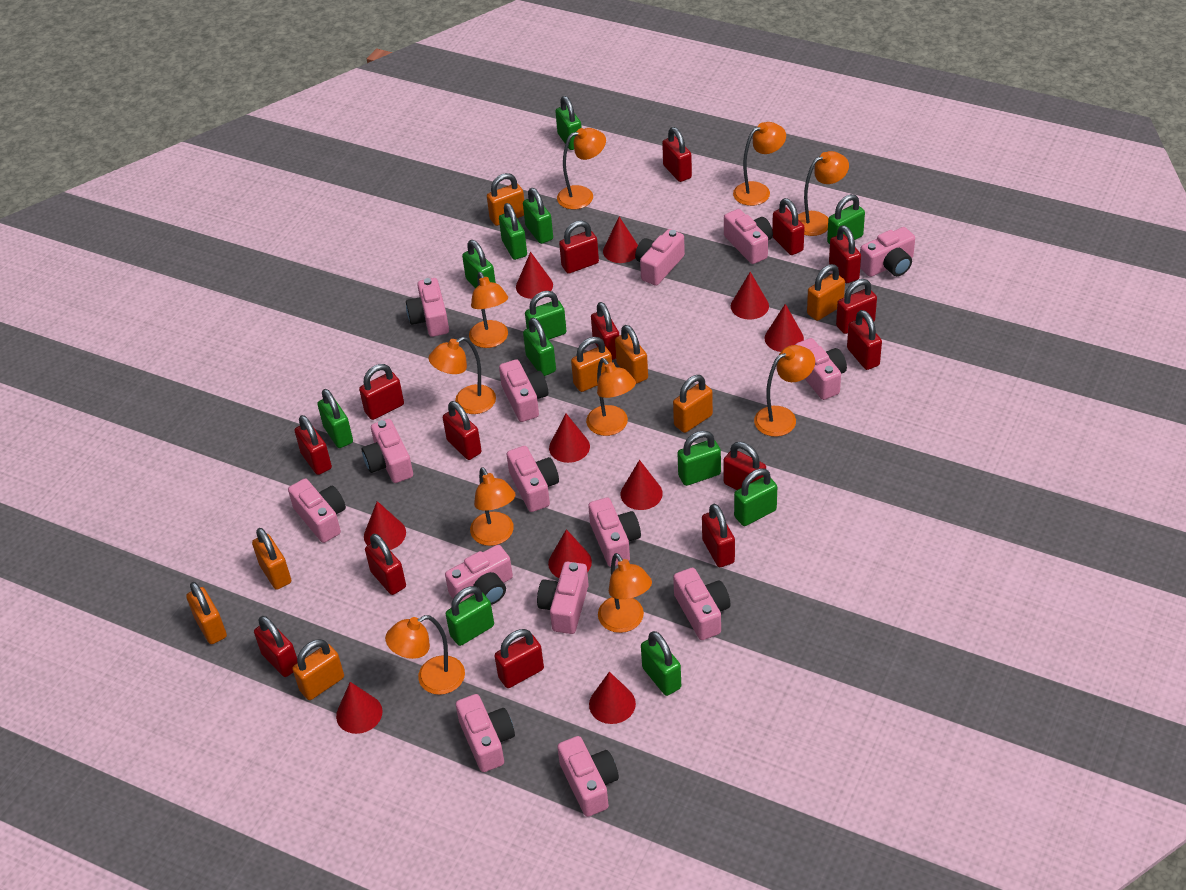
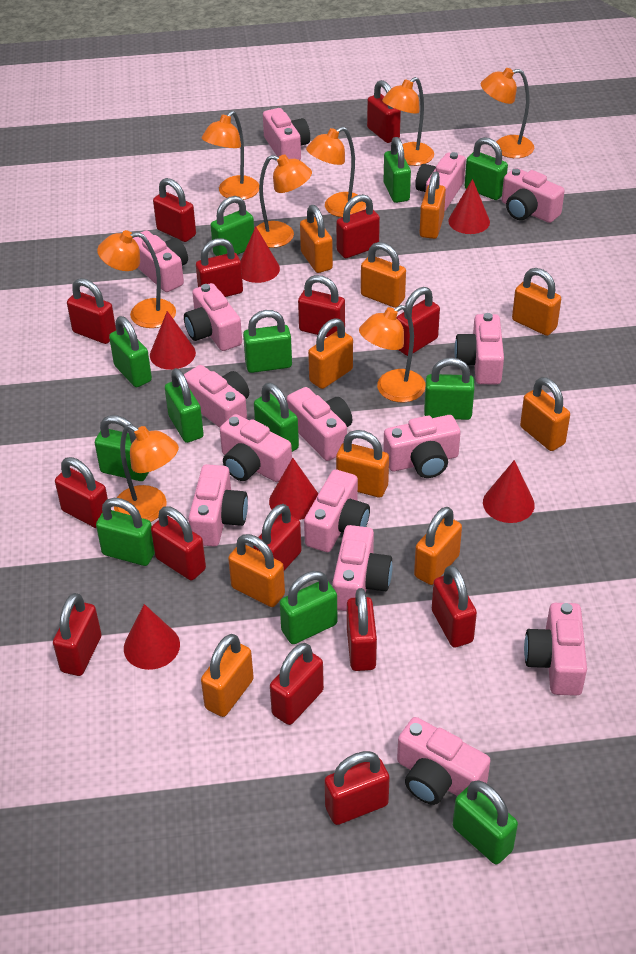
orange lamp: [385,615,465,695] [429,337,496,414] [469,272,508,348] [470,467,516,546] [557,128,606,210] [586,358,636,436] [598,553,652,633] [733,122,786,206] [754,345,815,437] [798,151,849,236] = 10 -> [97,230,176,328] [114,424,179,522] [202,111,259,200] [254,154,312,248] [306,127,366,217] [359,305,426,402] [382,77,434,166] [481,68,534,158] = 8
orange padlock: [186,582,227,644] [252,528,291,590] [292,639,344,700] [487,173,524,226] [571,337,612,392] [615,325,648,384] [673,375,713,433] [807,264,845,321] = 8 -> [201,634,254,717] [228,534,285,607] [300,205,333,273] [308,318,353,389] [336,430,389,498] [361,242,406,308] [414,507,462,585] [419,171,446,239] [512,268,561,336] [520,377,570,451] = 10
red cone: [336,682,383,734] [364,501,406,550] [516,252,553,299] [548,529,592,578] [549,414,590,463] [589,671,636,724] [603,217,638,263] [620,460,663,510] [731,272,769,319] [765,304,804,352] = 10 -> [124,604,180,670] [150,311,196,370] [241,227,280,283] [269,458,318,520] [448,179,490,234] [483,460,535,523] = 6

